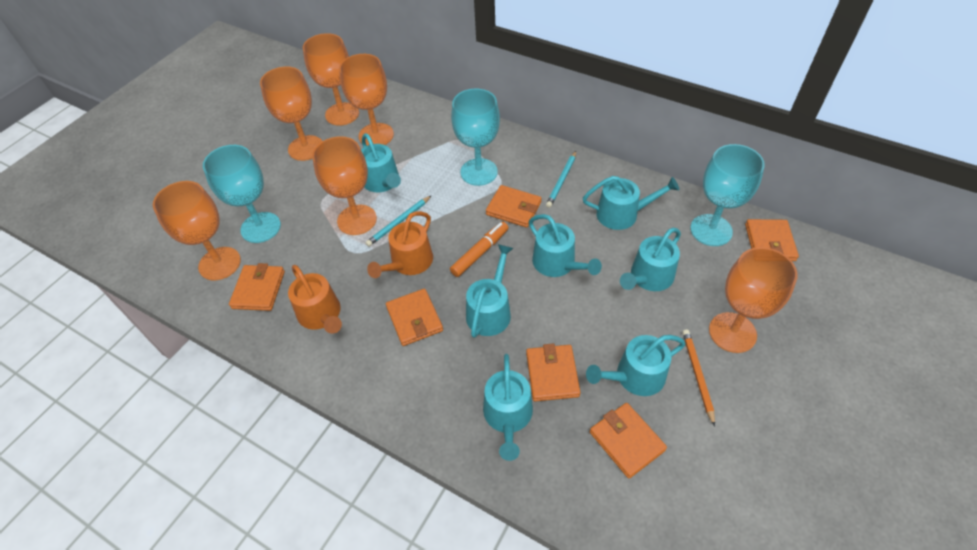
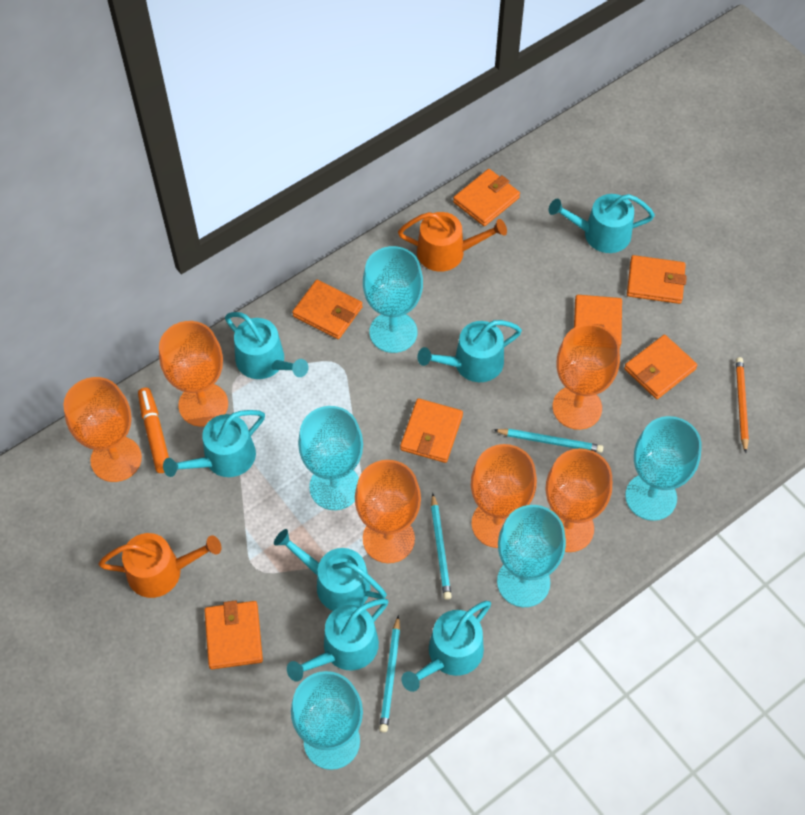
orange wallet: [229,263,285,311] [386,289,443,346] [486,185,542,228] [526,343,581,401] [590,403,667,479] [745,219,799,261] = 6 -> [204,600,263,669] [292,280,363,339] [400,398,463,463] [453,169,520,226] [574,295,622,347] [624,335,697,399] [627,255,687,304] = 7
turquoise goblet: [203,145,281,243] [451,89,500,186] [690,144,765,246] = 3 -> [291,671,363,770] [298,406,363,510] [363,246,423,353] [497,505,566,607] [625,416,702,521] = 5
turquoise pencil: [366,195,432,246] [546,151,576,208] = 2 -> [379,615,400,732] [431,493,452,600] [494,429,603,453] = 3

